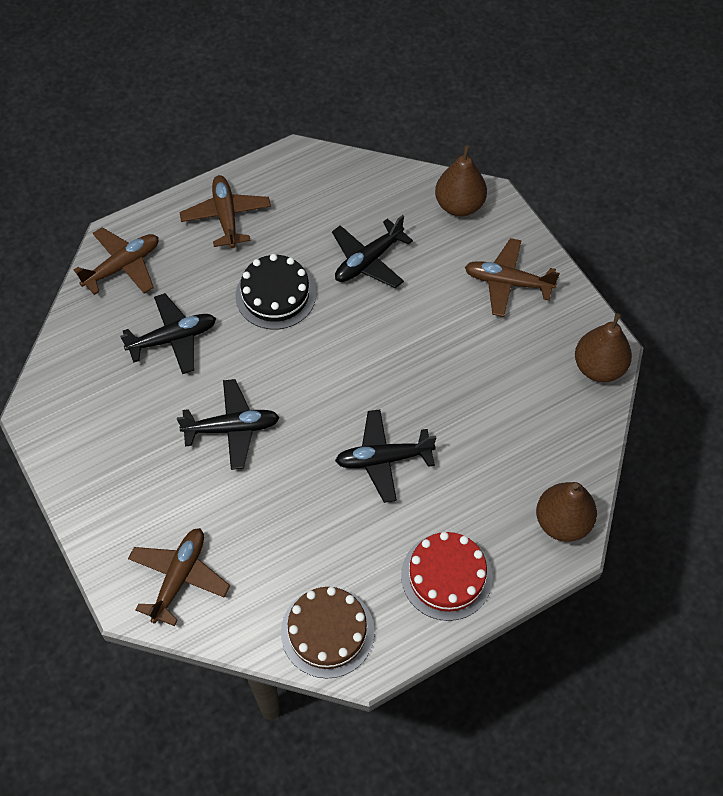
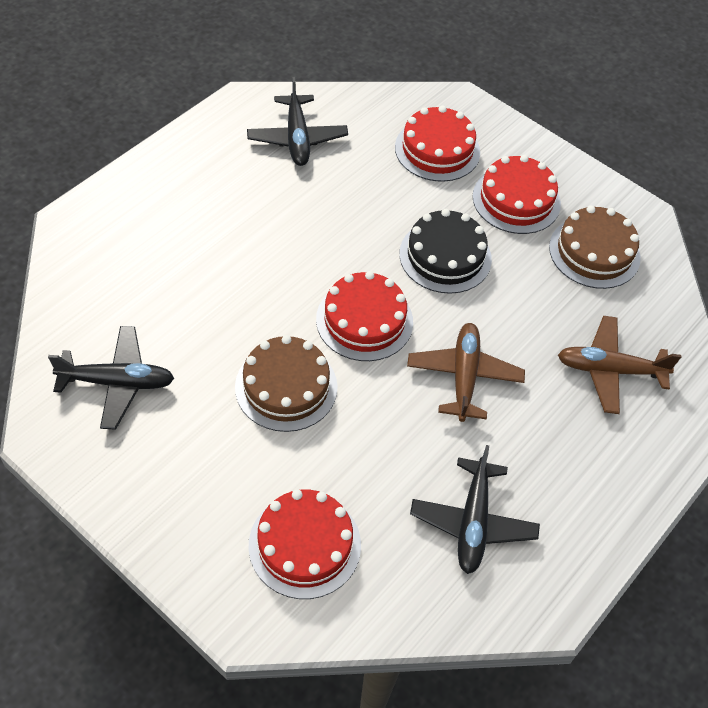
black plane: [120,293,216,374] [177,379,280,470] [332,215,413,288] [335,409,436,503] = 4 -> [48,326,174,430] [247,77,348,166] [410,445,540,574] = 3
brown cake: [281,587,375,678] = 1 -> [235,335,338,432] [549,205,641,289] = 2
brown pear: [435,145,487,216] [536,482,597,542] [575,313,632,382] = 3 -> none = 0
brown plane: [74,227,158,295] [128,528,230,626] [179,175,271,248] [465,238,560,317] = 4 -> [407,323,525,422] [558,316,681,414] = 2
red cake: [401,532,493,621] = 1 -> [249,490,361,599] [316,271,413,361] [395,106,480,182] [472,155,561,234] = 4

